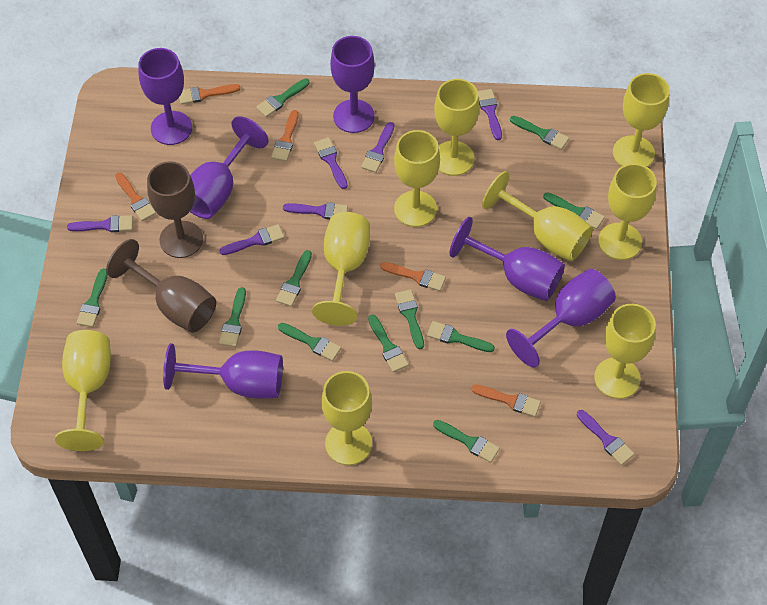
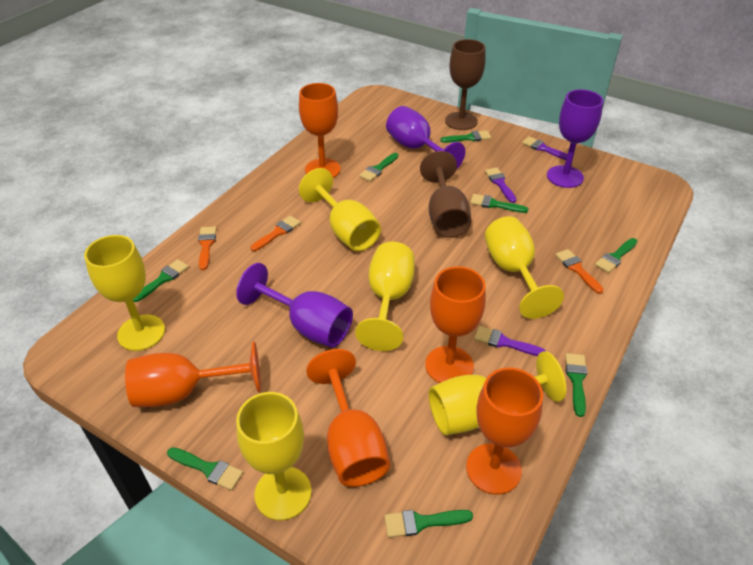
green brush: [76,268,108,327] [219,287,246,347] [256,78,309,117] [276,250,312,307] [278,323,341,361] [368,315,409,372] [395,289,424,350] [427,321,495,352] [433,420,500,463] [510,116,569,150] [543,192,605,229] = 11 -> [133,259,189,302] [167,447,243,491] [359,153,398,181] [384,510,473,538] [440,131,491,143] [470,194,528,213] [565,353,587,417] [595,238,637,273] = 8
orange brush: [115,172,156,221] [179,84,240,105] [271,110,299,161] [380,262,446,291] [471,385,541,417] = 5 -> [198,227,217,270] [251,216,301,251] [555,249,604,294] = 3
orange goblet: none = 0 -> [125,341,261,407] [299,83,341,178] [306,349,390,487] [425,266,486,383] [466,367,543,495] = 5
purple brush: [67,215,133,232] [219,224,284,255] [283,202,348,219] [314,137,348,189] [361,122,394,173] [478,89,502,140] [577,410,634,465] = 7 -> [474,326,546,356] [485,168,517,203] [522,136,567,160] = 3
purple goblet: [138,48,192,145] [163,343,283,399] [190,116,269,219] [330,36,375,133] [449,217,565,301] [506,269,616,368] = 6 -> [236,263,353,348] [386,106,465,170] [547,89,603,188] = 3
yellow goblet: [55,330,111,451] [312,212,370,326] [321,371,372,465] [394,130,440,227] [434,79,480,176] [482,171,593,261] [594,304,656,399] [598,163,657,260] [613,73,670,167] = 9 -> [84,235,165,351] [236,392,312,520] [299,168,381,251] [355,242,415,351] [429,351,566,435] [485,216,564,319] = 6

